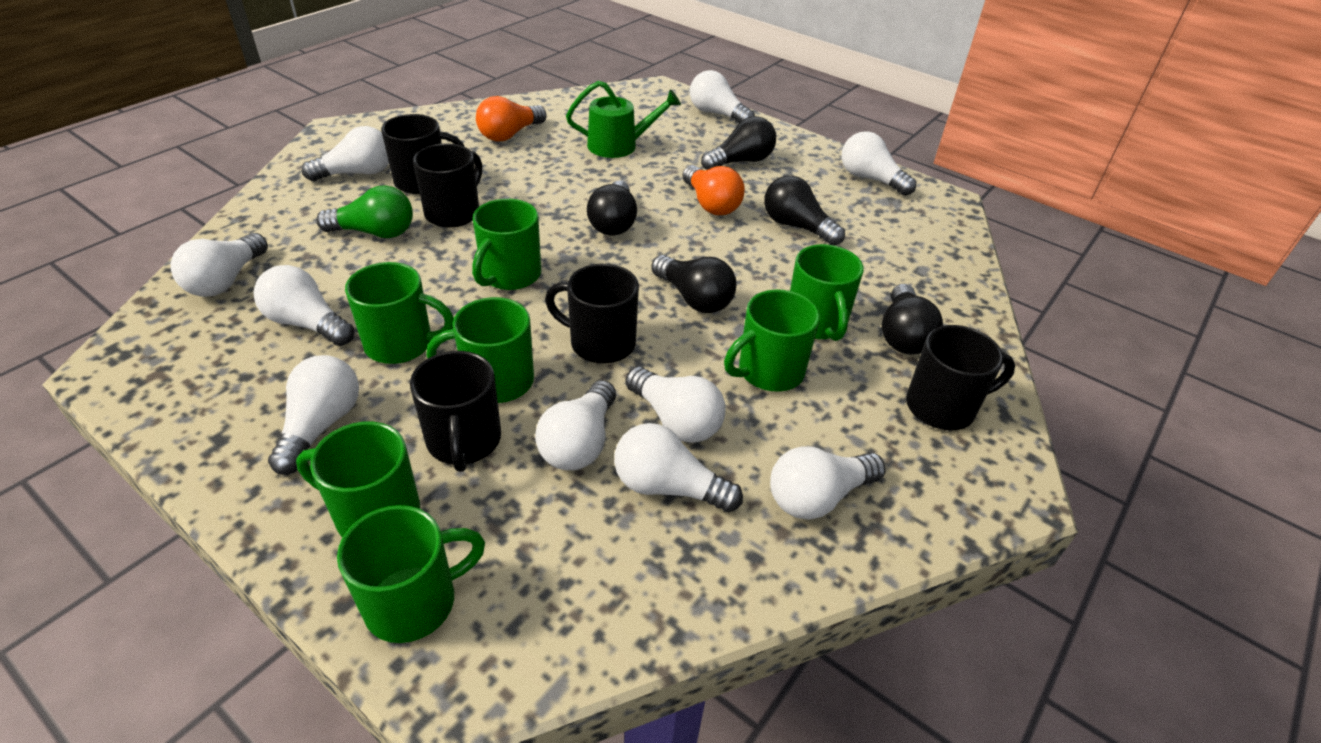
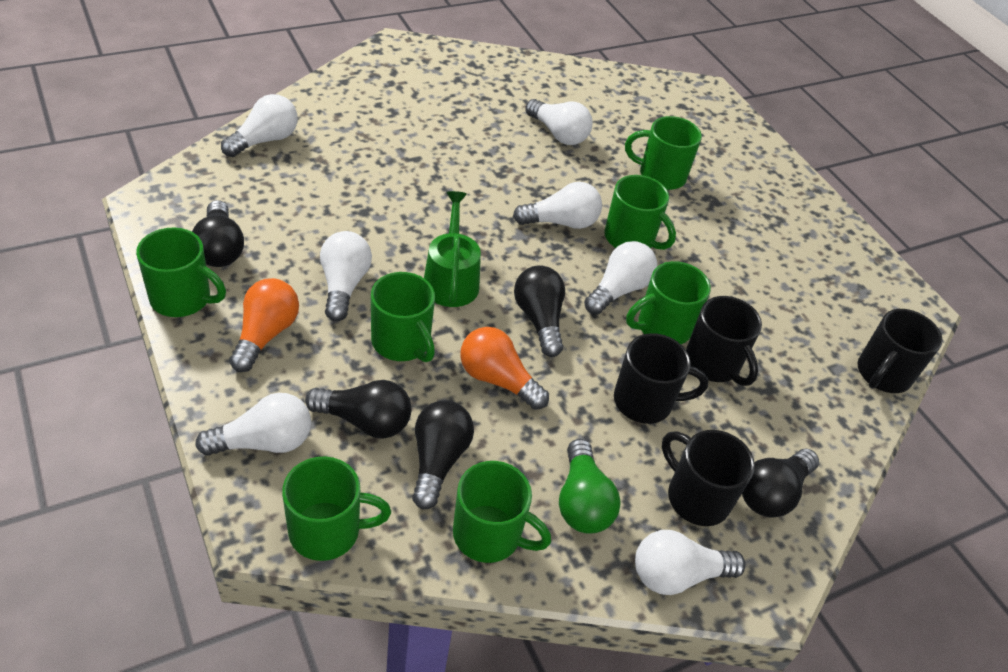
black mug: [381,114,465,194] [410,351,501,472] [413,143,482,228] [545,264,639,364] [906,325,1016,430] = 5 -> [614,333,708,424] [662,430,755,526] [686,296,762,386] [858,309,943,393] = 4
white light bulb: [170,233,268,297] [254,265,354,346] [268,355,359,475] [302,126,389,181] [535,380,616,470] [614,423,743,512] [625,367,726,443] [690,70,755,123] [770,446,886,520] [841,131,916,196] = 10 -> [195,393,311,456] [221,94,298,157] [320,231,372,321] [513,182,602,229] [525,99,593,145] [584,241,657,315] [635,530,746,595] = 7

